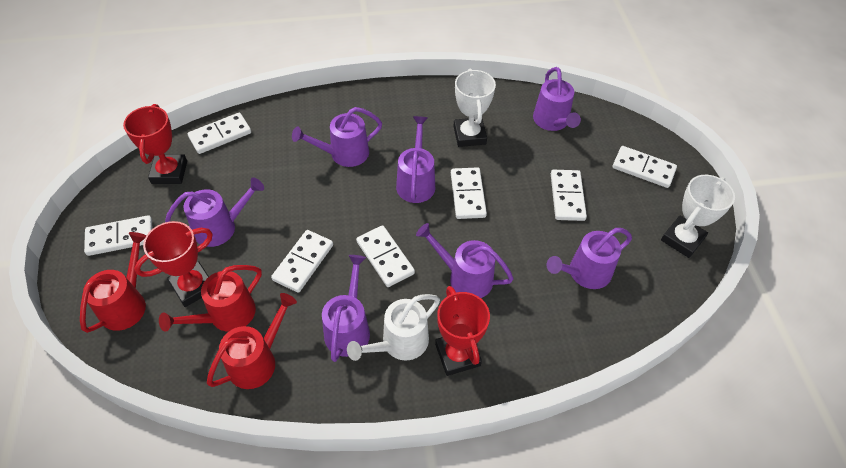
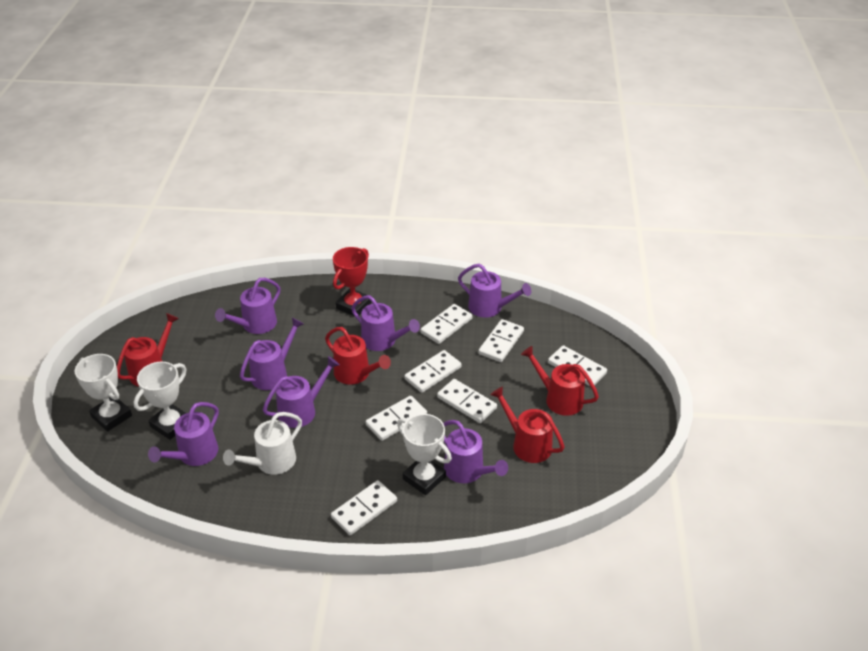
red trophy: [123,104,187,184] [134,221,213,307] [435,286,490,376] = 3 -> [333,247,372,316] = 1
red watering can: [80,232,146,333] [159,265,262,332] [207,293,297,389] = 3 -> [117,313,179,387] [325,327,391,385] [490,387,565,463] [521,346,599,416] = 4
white trophy: [454,68,496,147] [661,175,735,258] = 2 -> [75,354,132,432] [134,362,187,440] [397,414,452,495] = 3

